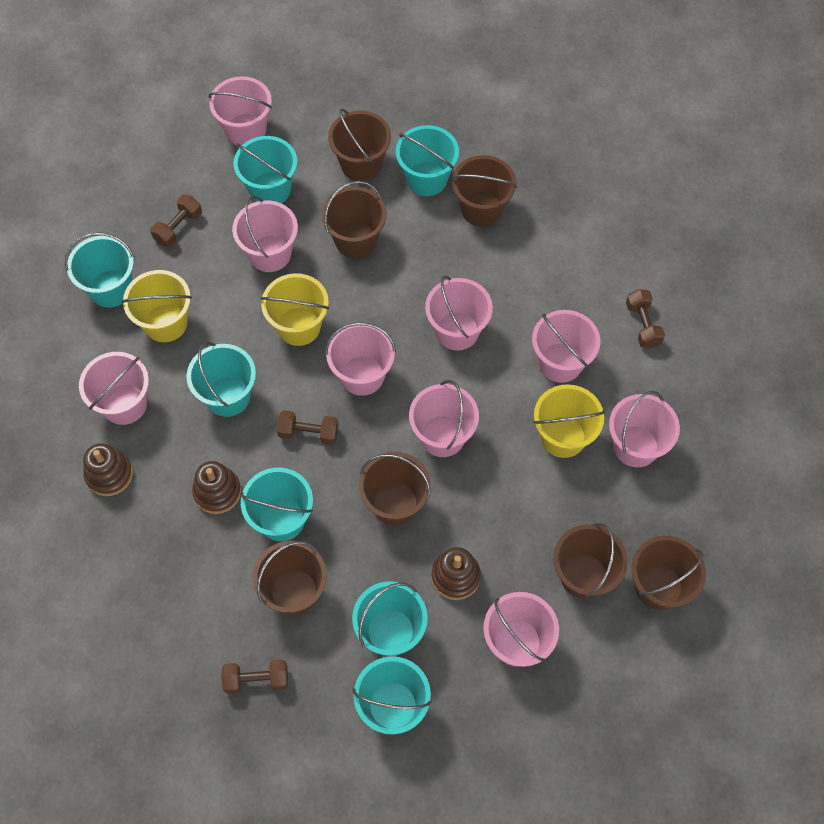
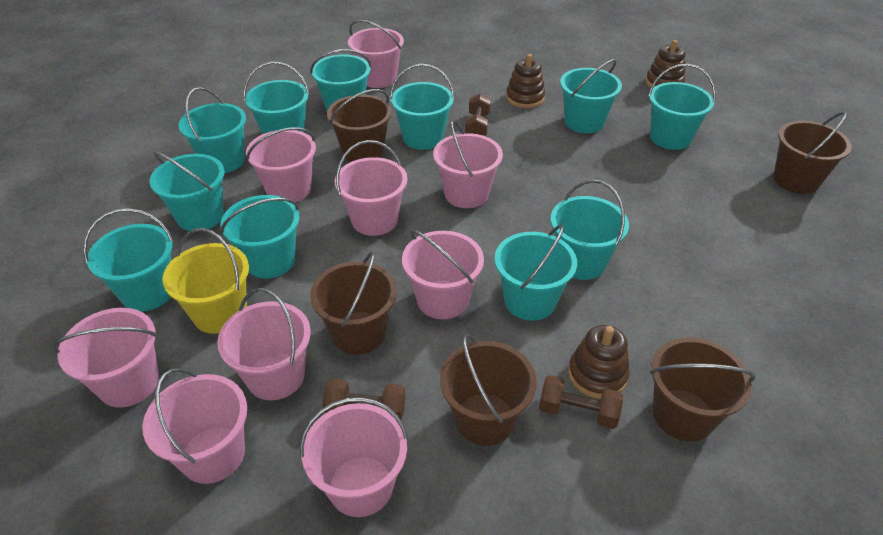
brown bucket: [252,541,327,615] [322,181,387,258] [328,108,391,181] [359,452,431,526] [451,155,517,227] [554,523,628,599] [631,536,706,610] = 7 -> [310,251,397,355] [327,89,392,162] [440,334,537,446] [650,337,755,441] [774,112,852,194] = 5
brown dumbbell: [150,194,202,247] [221,659,288,694] [277,410,339,445] [626,289,665,348] = 4 -> [323,378,405,420] [465,93,491,136] [539,375,623,429] = 3
turquoise bucket: [65,232,135,308] [186,342,256,417] [233,136,297,203] [240,467,313,541] [352,581,428,656] [353,656,432,735] [396,125,459,196] = 7 -> [83,208,174,312] [150,151,224,231] [178,87,246,173] [220,195,300,279] [244,62,310,134] [310,49,372,111] [390,64,455,150] [495,225,577,321] [551,180,629,280] [560,59,622,133] [648,64,716,150] = 11
yellow bucket: [121,270,192,342] [260,273,329,346] [533,384,606,458] = 3 -> [162,228,249,334] = 1

